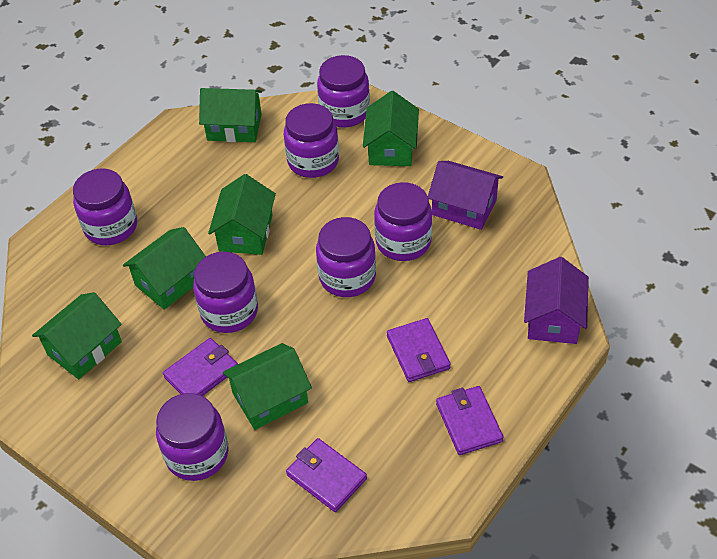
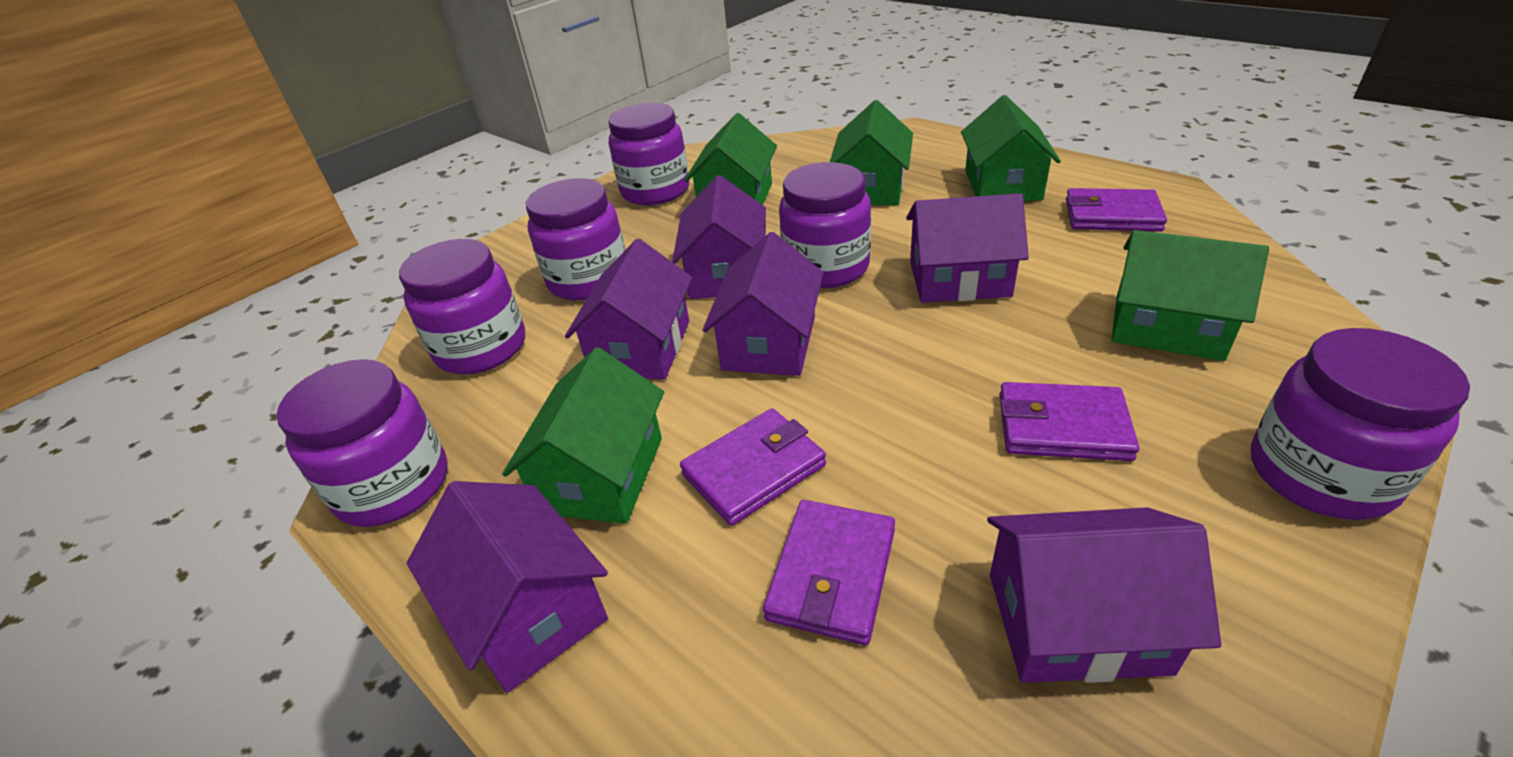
green house: [32,292,122,379] [123,227,206,310] [199,88,262,142] [208,174,276,255] [222,343,312,430] [363,91,419,166] = 6 -> [502,347,664,524] [684,113,777,205] [830,100,913,205] [961,95,1061,201] [1112,230,1269,361] = 5
purple house: [428,161,503,230] [524,257,589,344] = 2 -> [407,481,608,693] [565,239,693,380] [672,175,766,299] [703,232,824,376] [906,193,1029,303] [987,507,1221,683] = 6
purple jar: [73,169,137,245] [156,393,229,481] [193,252,258,333] [284,103,339,178] [316,217,376,297] [317,55,370,127] [374,182,432,261] = 7 -> [276,359,448,527] [399,239,525,374] [526,178,626,300] [608,103,689,205] [779,162,871,288] [1251,328,1470,520] = 6

